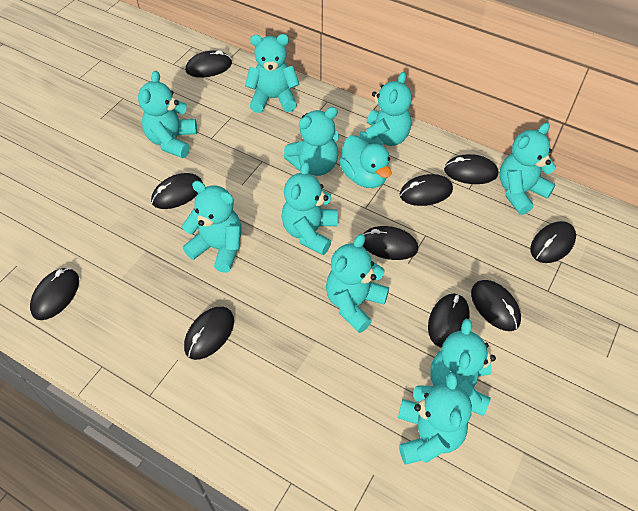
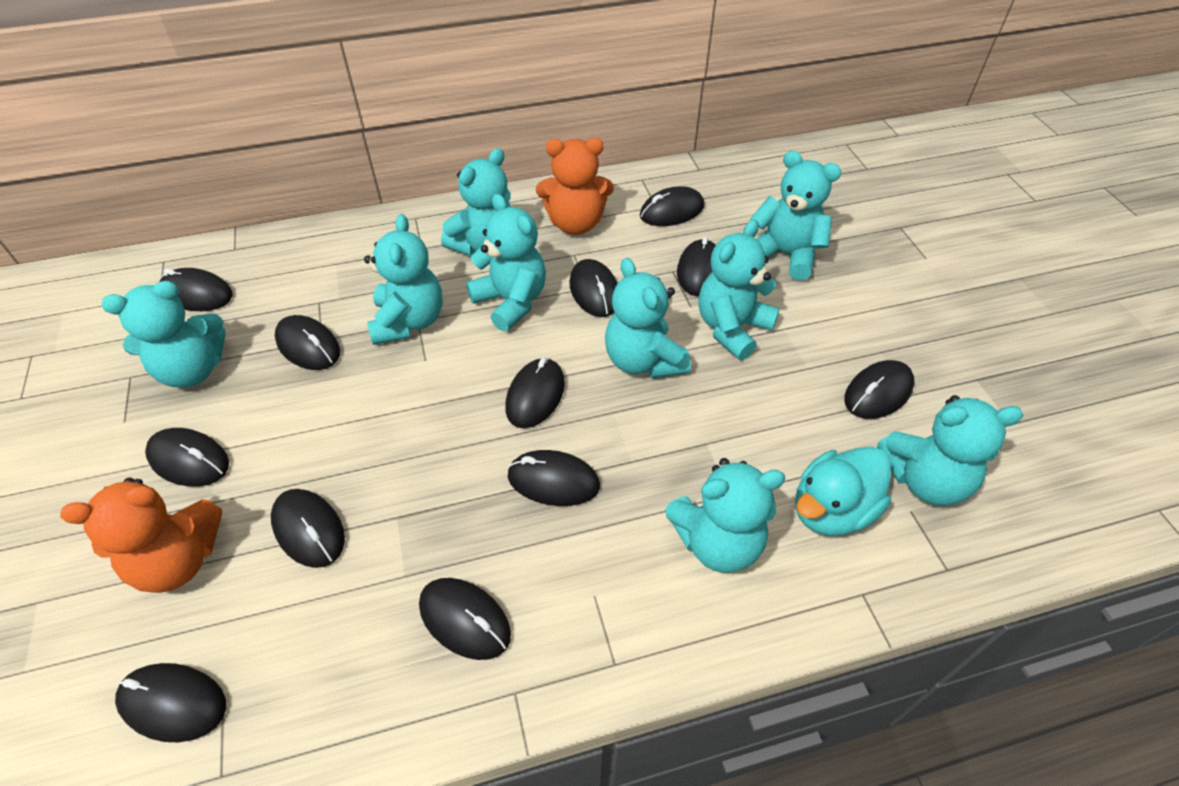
black mouse: [30,268,79,320] [151,173,203,209] [184,307,234,360] [186,50,232,78] [363,226,418,260] [400,174,453,206] [428,293,470,348] [444,154,498,184] [471,280,521,331] [530,221,576,263] = 10 -> [115,663,226,742] [145,428,229,487] [160,268,233,311] [271,489,345,568] [275,315,340,370] [419,578,511,660] [505,358,565,428] [507,450,600,506] [569,259,617,317] [640,186,704,226] [677,236,716,296] [844,360,915,419] = 12
orange teddy bear: none = 0 -> [60,478,222,593] [536,138,614,235] = 2
turquoise teddy bear: [138,71,197,158] [182,181,242,273] [245,34,300,113] [282,162,338,255] [284,107,339,176] [326,234,389,333] [360,72,412,146] [398,372,472,465] [430,319,496,416] [499,123,556,215] = 10 -> [101,281,226,388] [364,214,443,345] [441,148,512,256] [466,194,546,332] [605,258,691,378] [665,458,785,573] [698,219,780,360] [750,151,841,281] [877,395,1023,506] = 9

